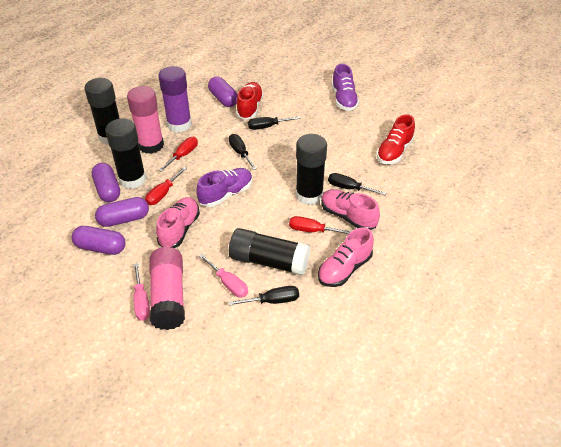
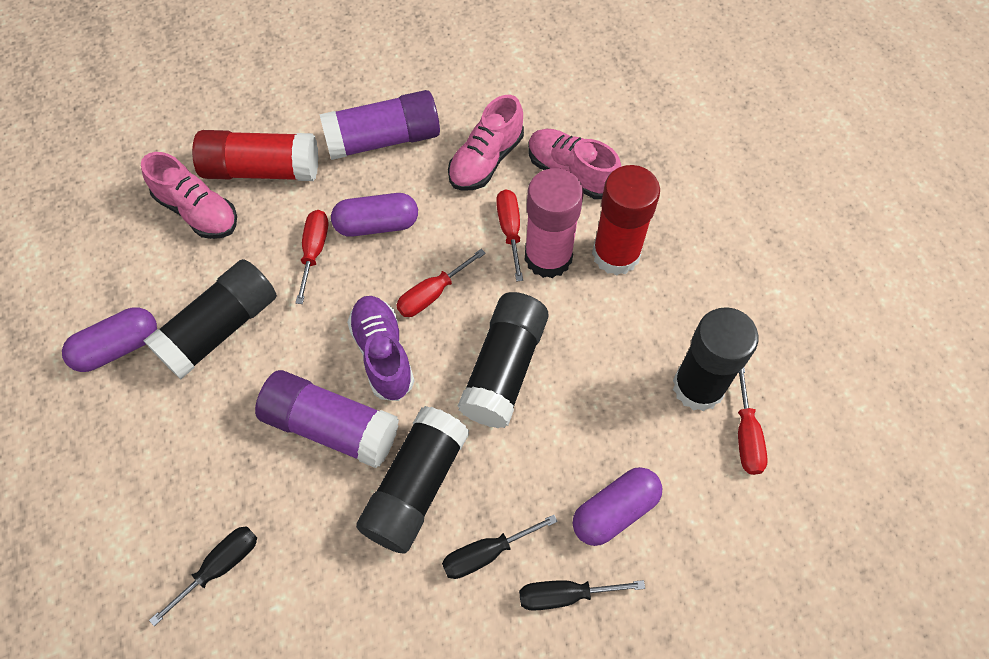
black screwdriver: [228,286,299,306] [229,134,257,170] [248,116,301,130] [328,173,386,196] = 4 -> [149,526,257,626] [442,515,558,579] [519,580,645,611] = 3
pink glue stick: [127,86,164,154] [149,247,185,330] = 2 -> [525,168,583,278] = 1
pink screwdriver: [133,263,150,321] [199,254,248,298] = 2 -> none = 0
purple capsule: [72,226,125,255] [92,163,120,202] [95,197,149,227] [208,76,238,107] = 4 -> [62,307,157,372] [331,193,418,237] [573,467,662,546] = 3
purple glue stick: [158,66,192,132] = 1 -> [255,370,399,468] [319,90,440,160] = 2
purple shoe: [196,168,253,207] [332,64,359,111] = 2 -> [347,296,414,401] = 1
red glue stick: none = 0 -> [192,130,318,181] [592,165,660,276] = 2
red screwdriver: [145,167,187,205] [158,137,198,172] [289,216,351,234] = 3 -> [296,210,328,304] [396,249,486,317] [496,189,523,282] [738,368,768,475] = 4
red shoe: [236,82,264,120] [377,114,415,164] = 2 -> none = 0

